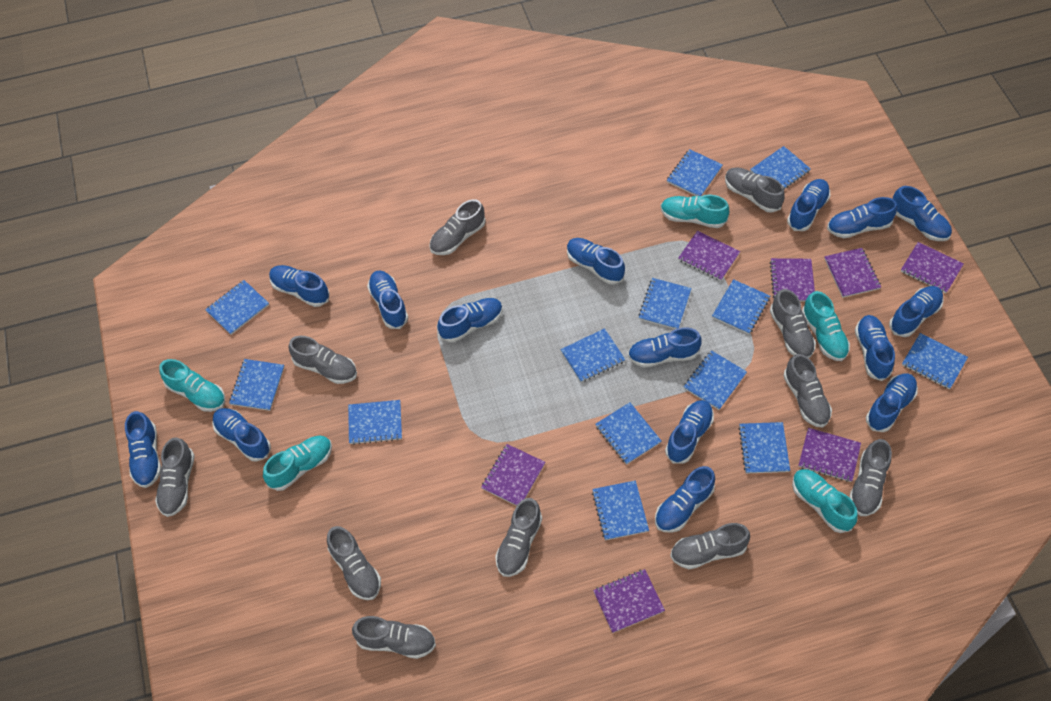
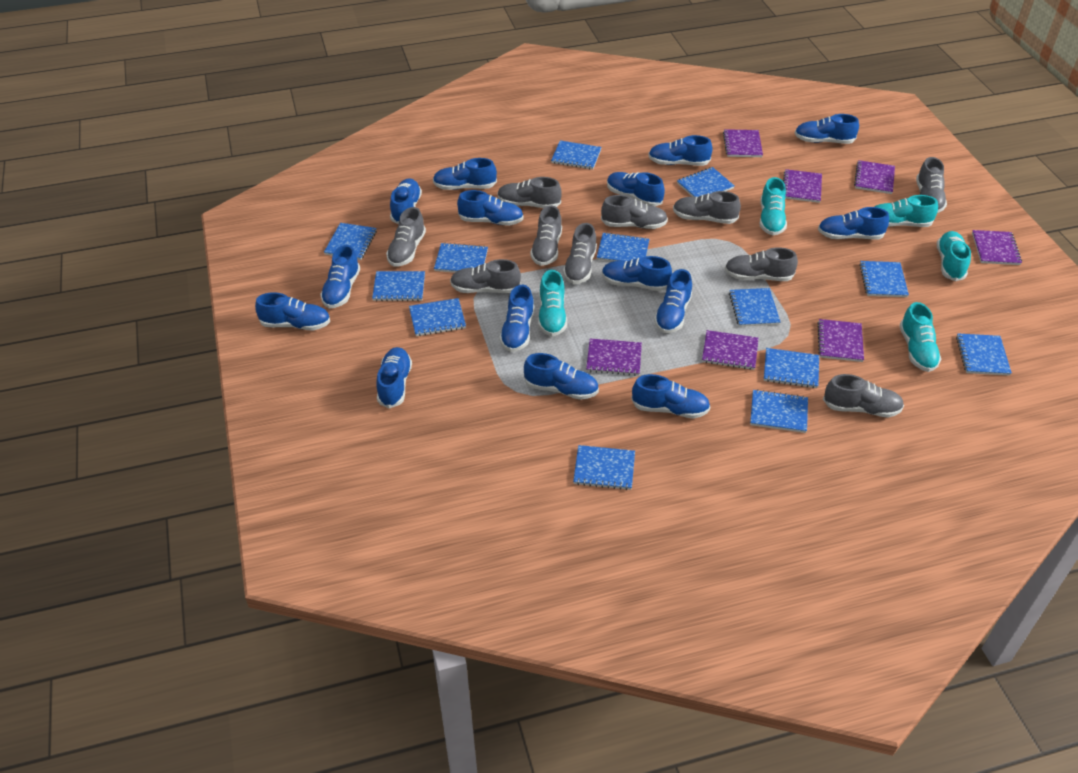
grey shoe: [155,437,195,517] [288,336,357,384] [327,526,381,600] [352,616,436,659] [429,199,486,255] [495,498,542,577] [670,523,750,569] [725,167,785,213] [770,289,816,358] [784,354,832,427] [849,439,892,516] = 11 -> [386,207,426,267] [450,259,521,293] [497,177,562,208] [530,205,562,266] [563,223,597,284] [601,195,668,229] [673,191,741,224] [725,247,798,281] [823,374,904,418] [916,157,947,213] = 10

